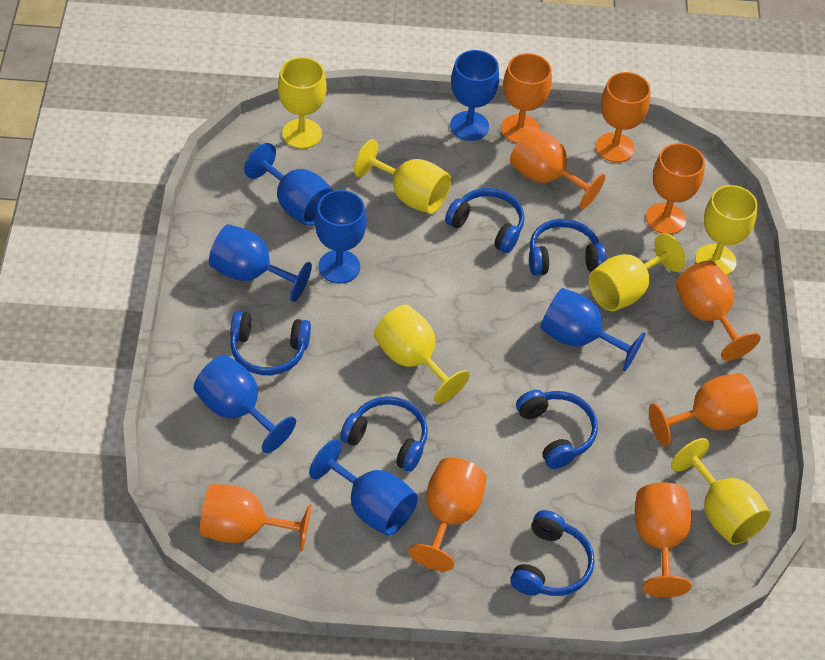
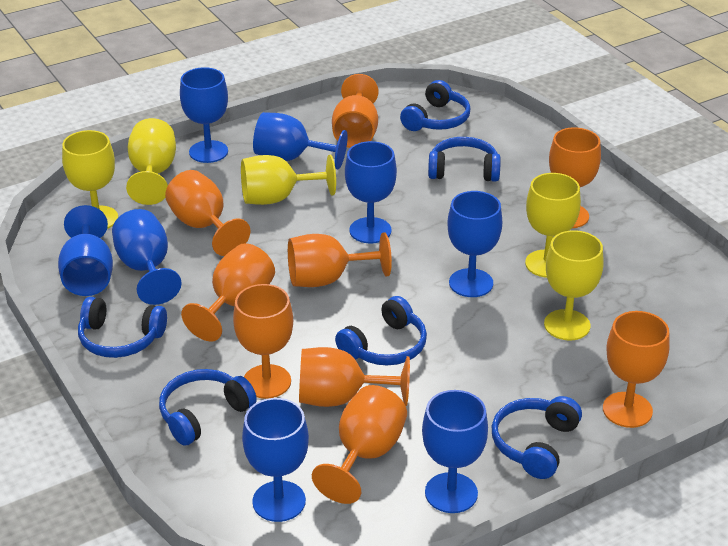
blue goblet: [194,355,296,453] [209,224,312,302] [244,143,334,226] [309,439,418,536] [315,190,367,284] [450,50,499,141] [540,288,645,371] = 7 -> [58,205,113,296] [112,209,182,305] [180,67,228,163] [242,398,309,522] [253,112,348,169] [345,141,397,244] [422,390,488,513] [447,191,502,297] = 8
yellow goblet: [278,57,327,149] [354,139,451,214] [374,305,470,404] [589,233,686,311] [671,438,771,545] [695,185,758,276] = 6 -> [62,130,118,229] [126,118,176,205] [241,155,336,205] [525,173,581,278] [544,230,603,341] = 5

